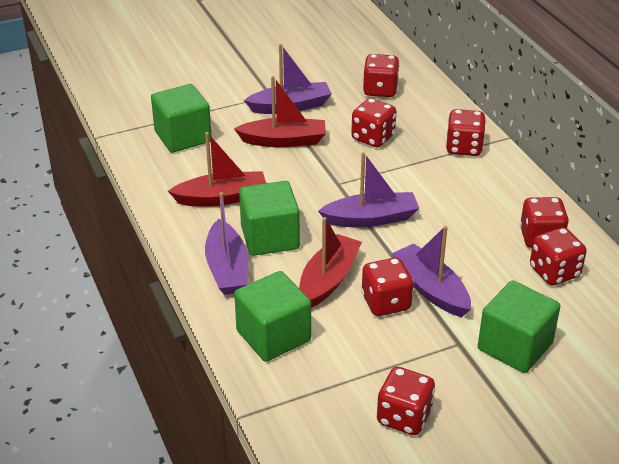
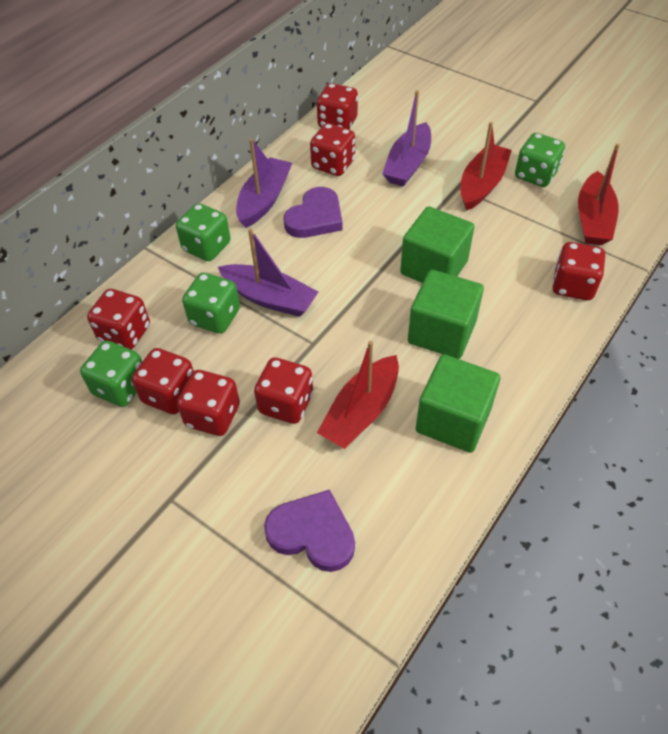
green cube: [151,84,212,153] [234,271,311,362] [239,181,300,256] [478,280,561,373] = 4 -> [400,206,475,283] [408,270,484,359] [416,354,500,453] = 3
green dice: none = 0 -> [80,341,142,407] [176,203,231,261] [182,272,240,334] [515,133,565,187] = 4
purple boat: [205,192,248,295] [244,44,332,114] [318,152,419,227] [392,226,471,317] = 4 -> [218,228,319,317] [236,138,292,228] [382,90,431,187] = 3
purple heart: none = 0 -> [264,490,355,572] [284,187,343,238] = 2

